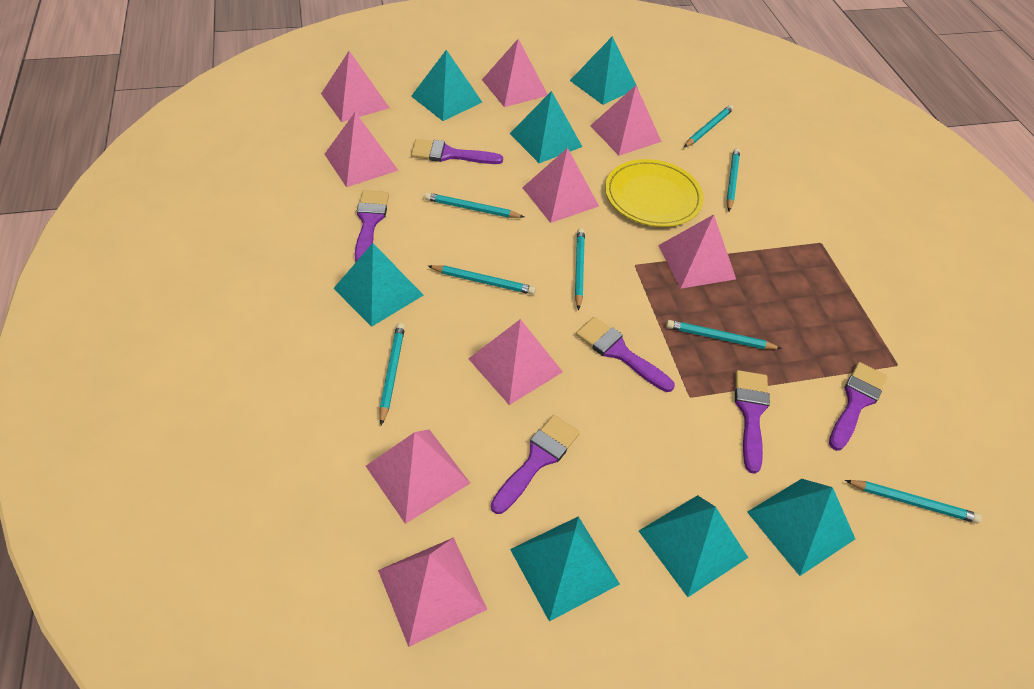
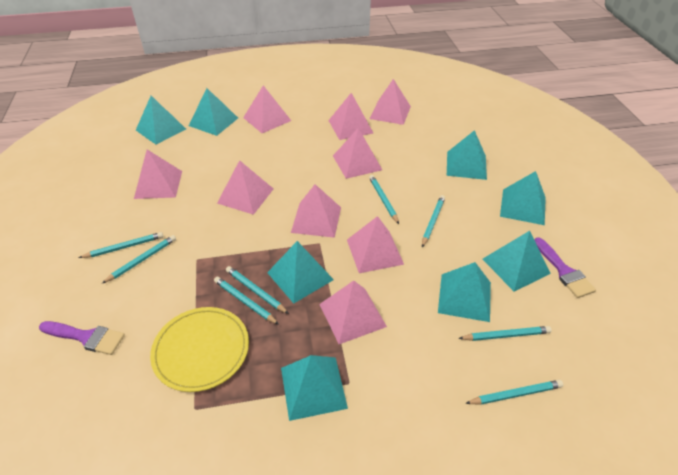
purple brush: [355,190,389,262] [411,139,503,164] [491,415,580,514] [576,317,675,392] [735,370,770,474] [829,362,887,451] = 6 -> [39,321,125,355] [535,237,596,298] = 2
turquoise pyramid: [333,243,423,327] [411,50,482,121] [510,91,582,163] [510,516,620,621] [570,36,638,105] [639,495,748,597] [747,479,855,576] = 7 -> [136,96,186,145] [189,88,238,136] [267,241,334,303] [281,355,348,421] [438,262,491,322] [447,130,487,180] [483,231,551,291] [500,171,546,225] = 8

